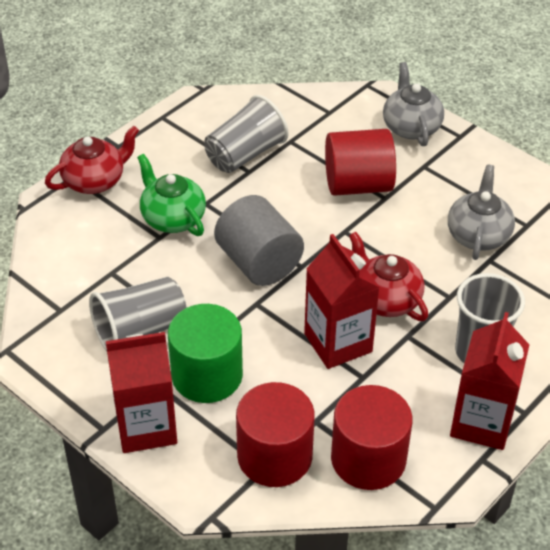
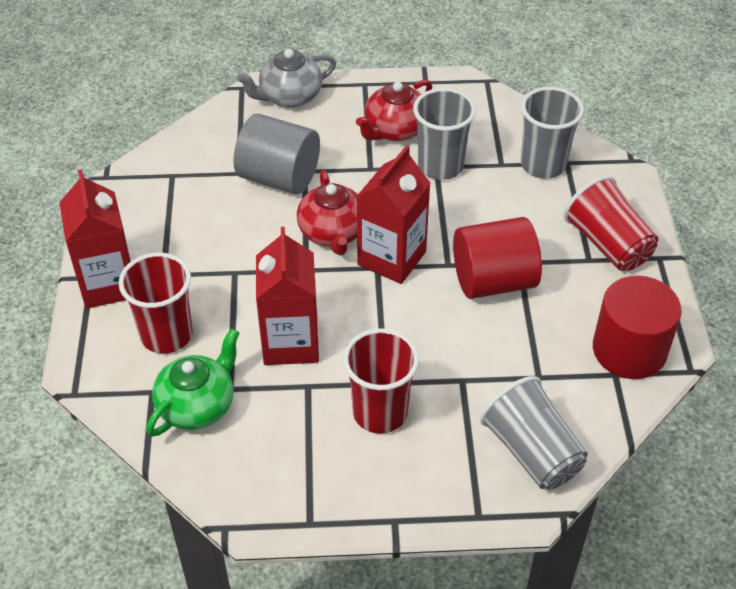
green cylinder: [168,304,243,403] = 1 -> none = 0
grey teapot: [383,62,444,146] [448,165,515,260] = 2 -> [237,49,336,108] = 1
red cup: none = 0 -> [119,253,193,354] [343,328,419,434] [564,176,658,271] = 3
red cylinder: [236,382,315,487] [325,129,396,196] [331,385,413,490] = 3 -> [453,217,542,299] [593,276,682,379] = 2

